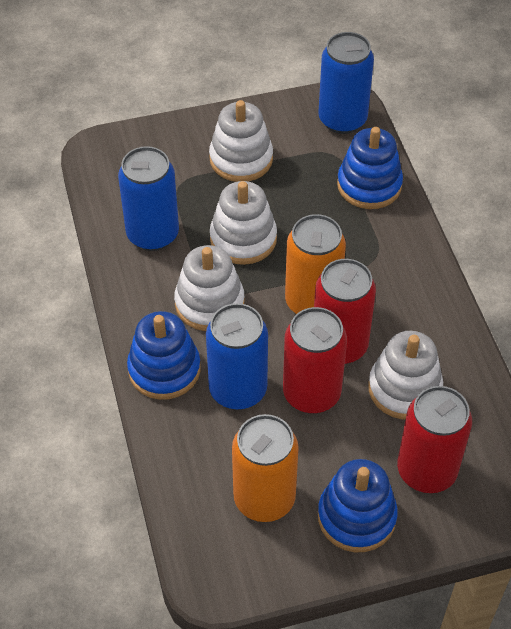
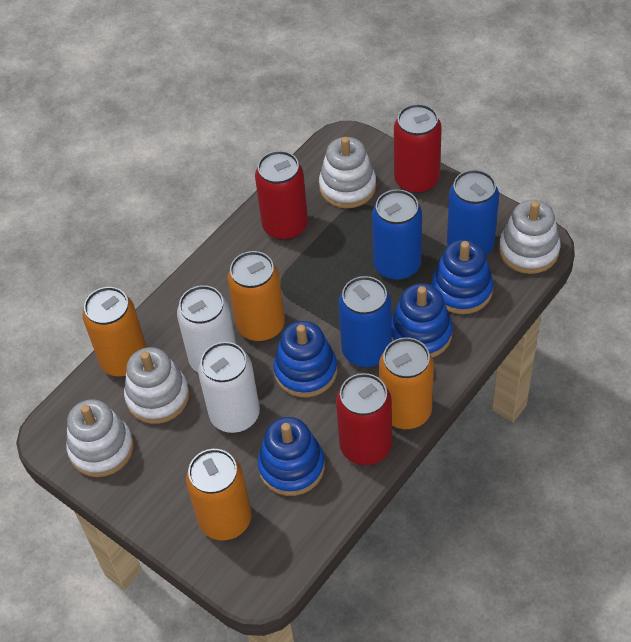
blue stacking toy: [127,311,200,400] [318,459,398,552] [337,127,403,209] = 3 -> [258,417,325,496] [273,321,337,397] [391,284,453,358] [432,239,493,314] = 4
orange can: [232,414,299,522] [285,214,346,314] = 2 -> [83,287,147,377] [186,449,252,540] [227,251,285,342] [379,337,434,429] = 4
white can: none = 0 -> [177,285,236,372] [198,342,260,433] = 2

